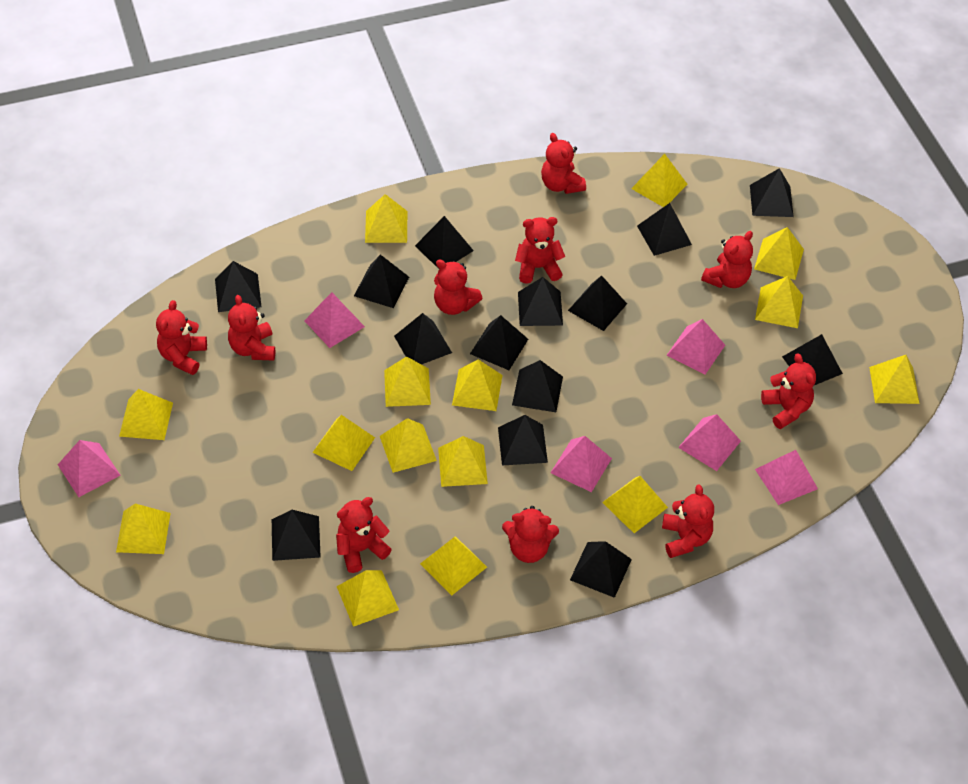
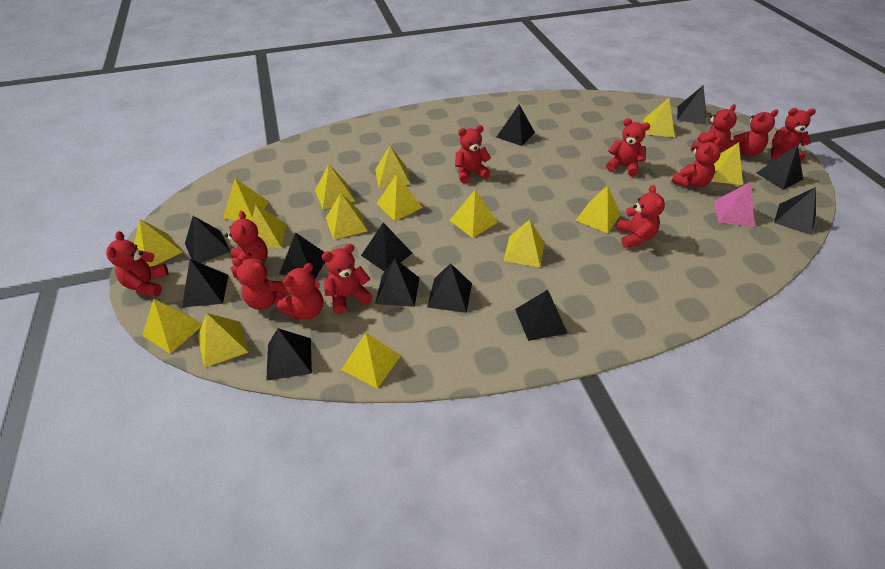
black pyramid: [215,261,262,312] [272,510,321,561] [354,254,409,308] [394,313,452,365] [415,216,474,269] [470,315,528,370] [498,415,548,465] [512,360,563,412] [518,277,563,326] [568,275,627,331] [570,541,632,598] [637,203,692,256] [750,168,794,217] [782,334,843,385] = 14 -> [182,259,229,307] [185,216,231,263] [266,328,312,381] [279,232,325,279] [361,222,412,272] [375,259,419,307] [427,263,472,313] [497,104,535,146] [515,290,567,341] [677,85,706,125] [756,145,803,190] [774,187,816,235] = 12
pink pyramid: [58,440,121,497] [304,292,365,348] [551,436,612,492] [666,319,725,375] [678,414,741,471] [755,450,818,505] = 6 -> [714,182,755,227] = 1
red teddy bear: [156,300,207,375] [228,295,275,361] [336,497,392,573] [434,259,482,315] [502,506,559,563] [515,217,565,284] [541,133,586,194] [662,484,714,558] [701,231,753,288] [761,353,816,429] = 10 -> [106,231,168,296] [225,211,268,278] [232,258,289,310] [277,263,323,320] [321,244,373,314] [455,125,491,183] [606,118,650,177] [616,185,665,248] [671,138,722,188] [691,104,737,151] [726,109,778,156] [771,108,816,161] = 12

